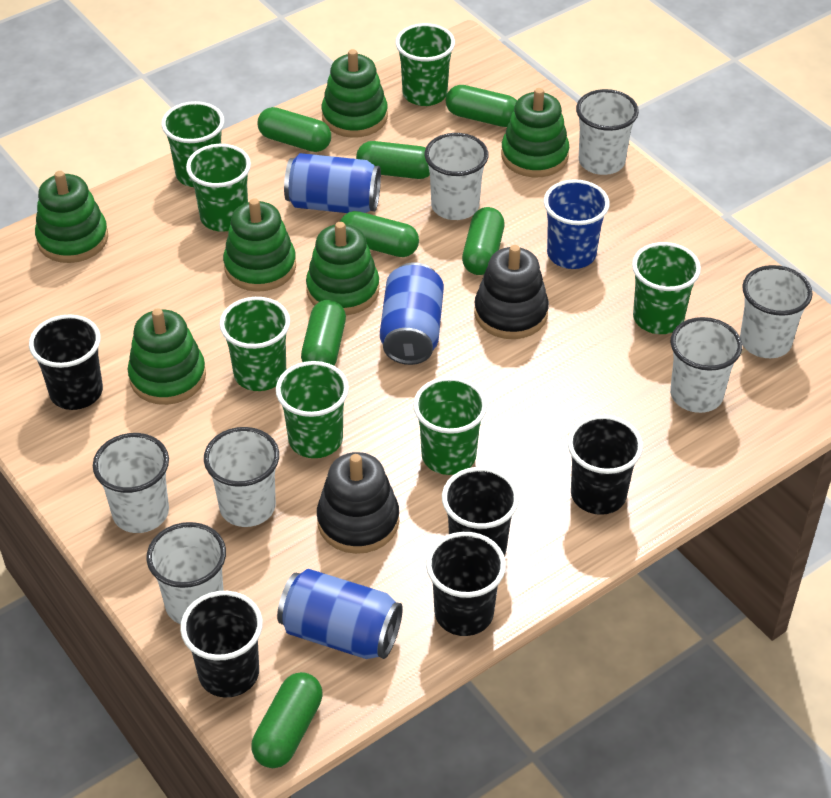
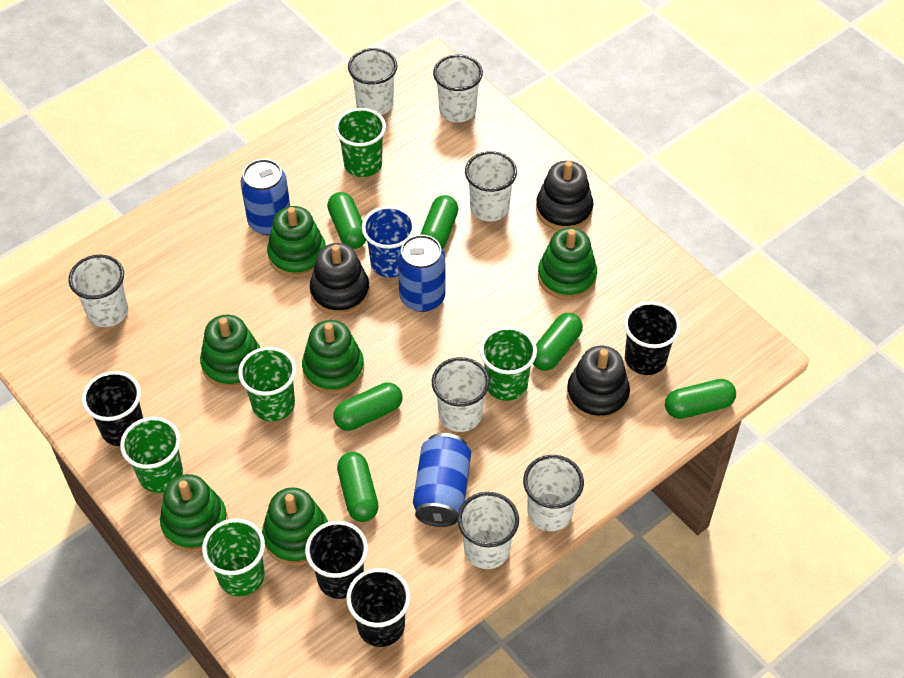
black cup: [29,314,103,410] [180,591,263,697] [426,532,506,636] [442,467,519,555] [567,415,643,515] = 5 -> [82,371,143,446] [305,521,368,599] [346,568,410,647] [624,301,681,375] = 4
black stacking toy: [317,452,399,554] [474,245,549,339] = 2 -> [310,243,370,316] [536,161,593,231] [567,346,630,421] = 3
green capsule: [251,672,323,768] [258,107,331,152] [301,300,346,366] [340,211,419,257] [356,141,430,179] [446,85,517,127] [462,207,505,275] = 7 -> [327,192,366,249] [333,382,403,431] [337,452,379,522] [420,195,459,249] [533,313,583,371] [665,379,736,419] = 6
green cup: [161,101,224,187] [186,144,251,232] [219,297,290,391] [276,361,349,458] [395,23,455,106] [413,377,487,475] [632,242,701,334] = 7 -> [120,417,183,493] [202,518,265,596] [238,347,296,421] [335,108,386,177] [480,326,537,401] = 5

